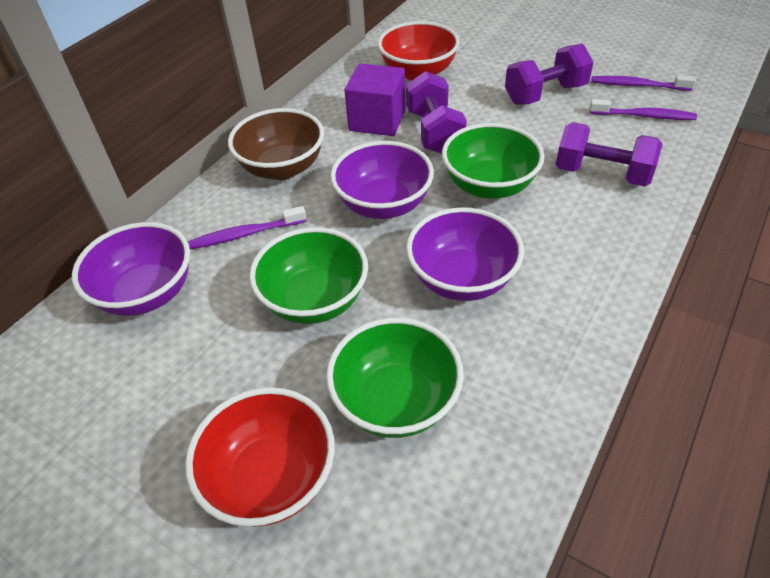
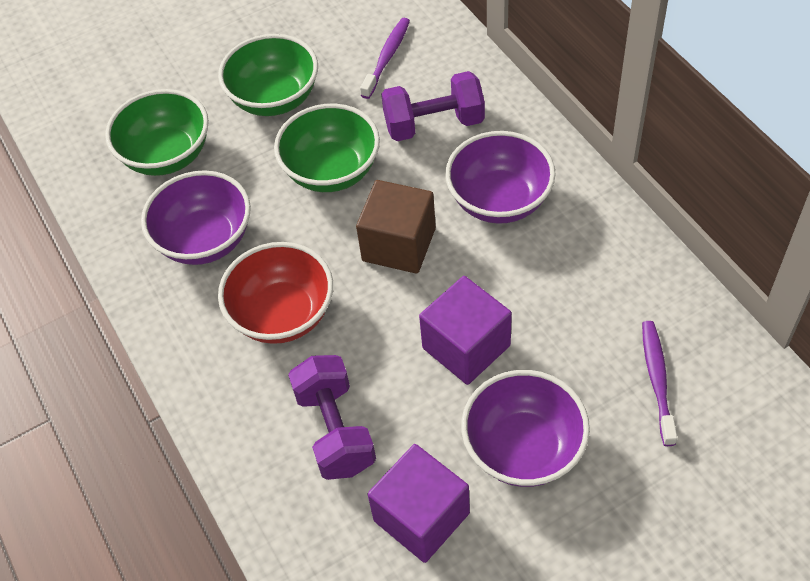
brown bowl: [228,108,324,180] = 1 -> none = 0
brown cube: none = 0 -> [356,180,436,274] = 1
purple cube: [344,63,406,136] = 1 -> [368,444,470,563] [419,276,512,385] = 2
purple dumbbell: [406,71,467,154] [505,44,594,105] [556,122,662,186] = 3 -> [288,355,376,480] [381,71,485,141] = 2
purple toothbrush: [188,206,306,249] [589,99,697,120] [591,75,696,91] = 3 -> [360,18,410,99] [642,321,677,446] = 2
red bowl: [185,387,335,527] [378,21,460,80] = 2 -> [218,242,333,344] = 1

